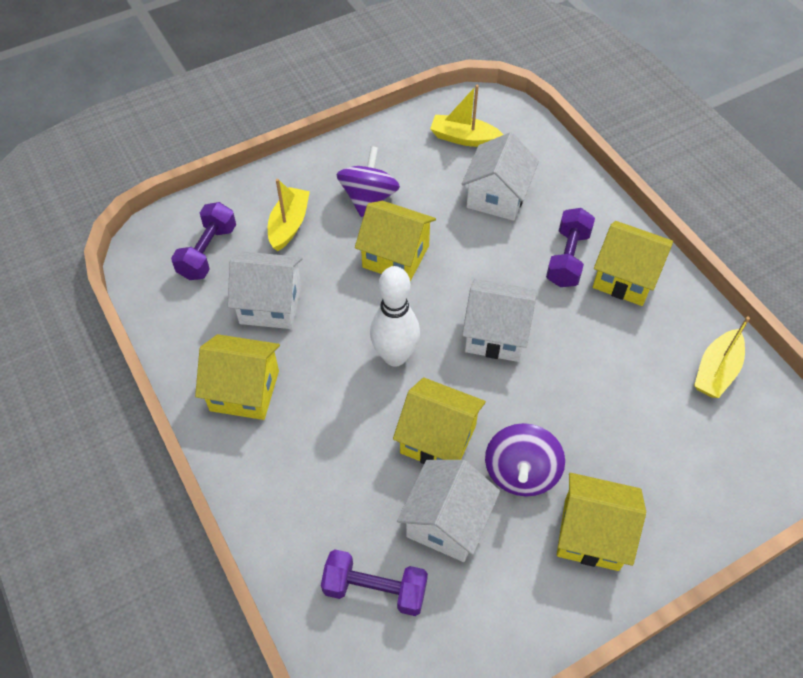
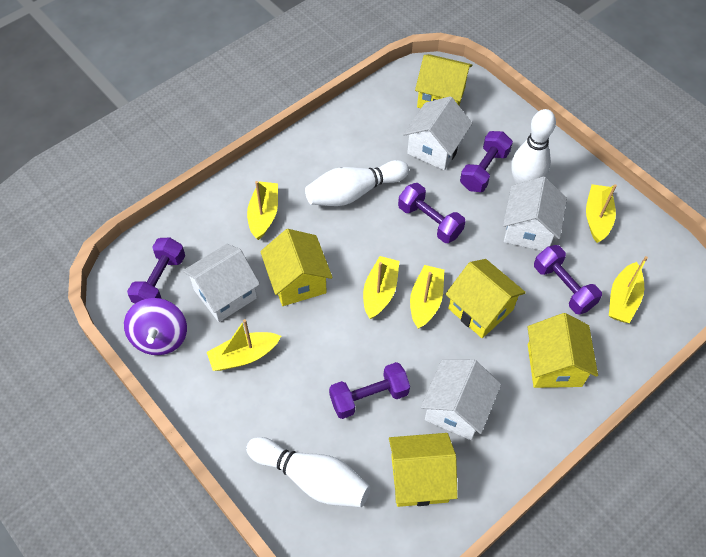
purple dumbbell: [171,202,236,280] [321,549,428,616] [546,208,595,287] = 3 -> [127,238,185,304] [329,362,410,419] [398,183,466,243] [460,131,513,192] [534,245,602,315] = 5
purple spinning top: [336,146,400,217] [485,423,565,497] = 2 -> [124,298,187,355] = 1
white bowling pin: [370,266,420,367] = 1 -> [246,437,370,507] [305,160,409,206] [511,109,556,184] = 3
yellow boat: [268,179,310,252] [430,85,503,147] [694,317,750,398] = 3 -> [207,319,281,371] [247,181,278,240] [363,256,399,319] [410,265,444,329] [586,184,617,243] [609,256,648,323] = 6

